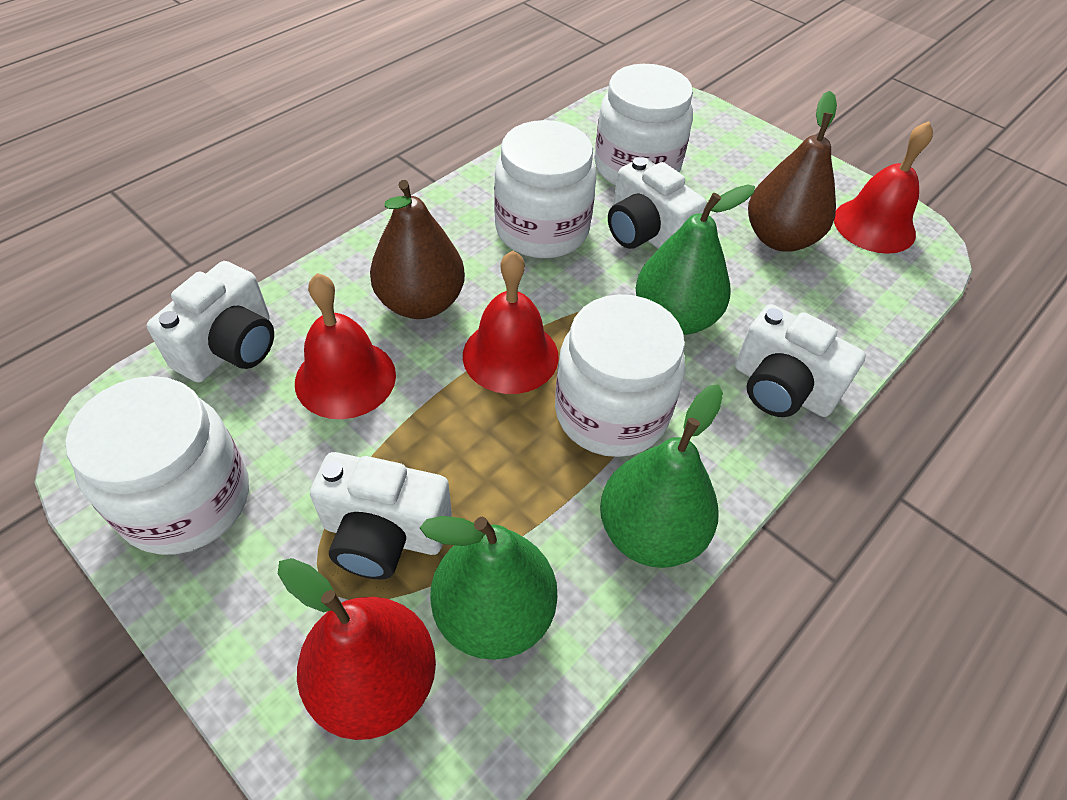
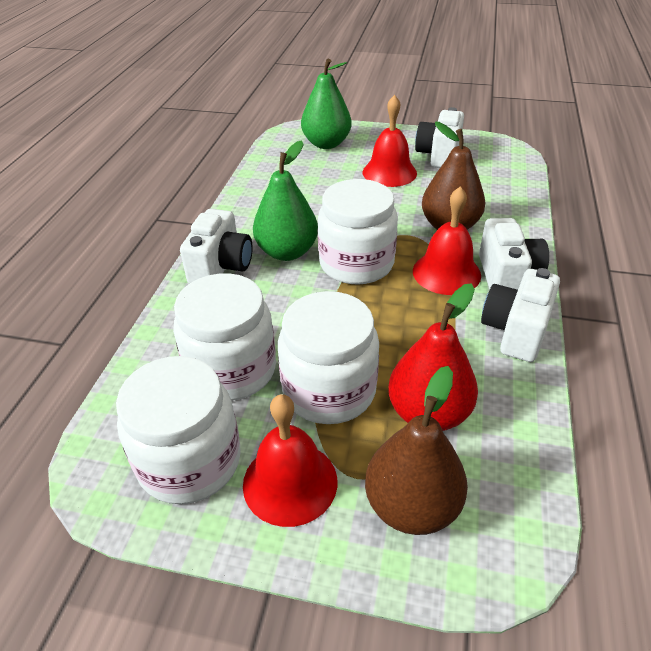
green pear: [420,516,557,660] [600,385,723,568] [636,184,755,335] = 3 -> [253,140,318,261] [301,59,352,149] = 2

